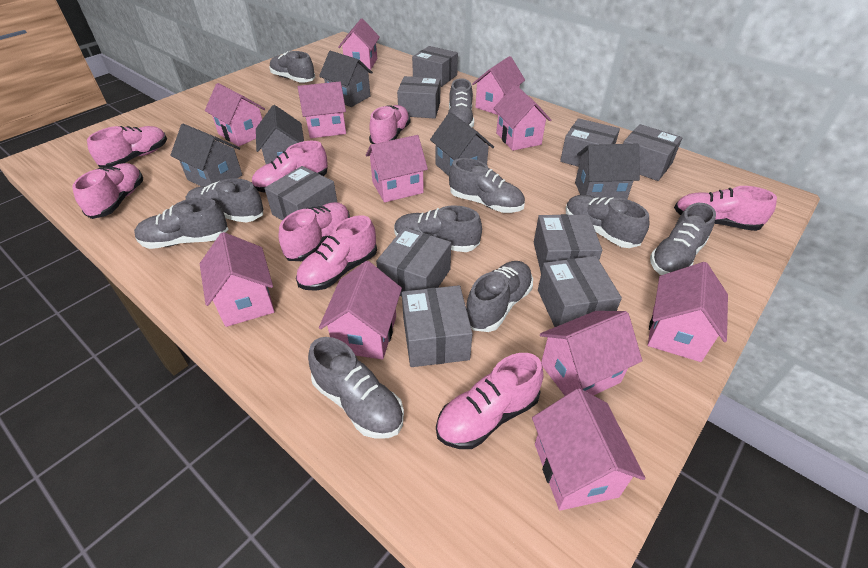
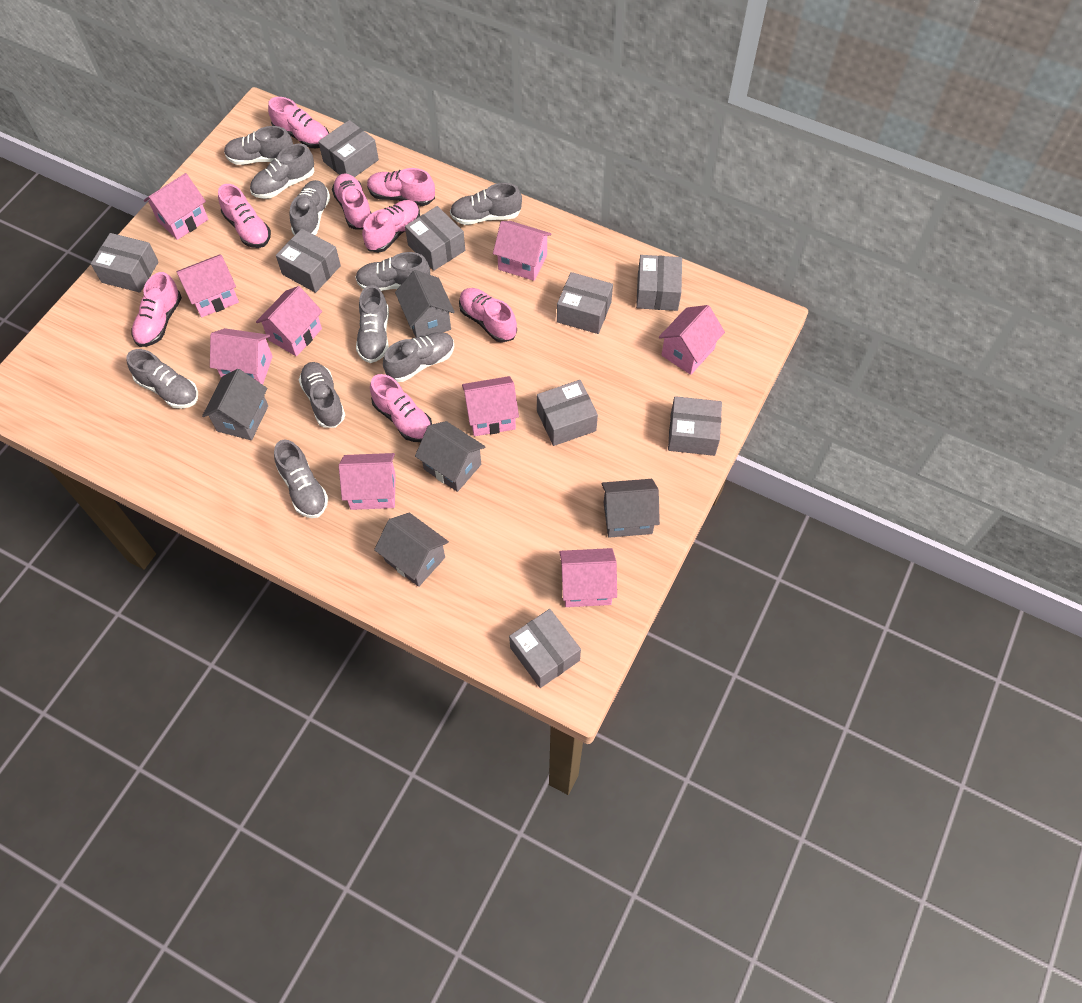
pink house: [200,232,275,327] [205,83,265,146] [298,81,346,138] [319,261,402,359] [338,18,380,70] [366,135,428,202] [472,56,525,115] [493,85,551,151] [532,388,646,511] [540,311,642,396] [648,262,728,362] = 11 -> [144,173,208,240] [176,255,239,317] [210,328,273,385] [256,286,322,356] [339,453,396,510] [462,376,519,436] [493,221,552,281] [560,548,617,607] [659,305,725,375] = 9

